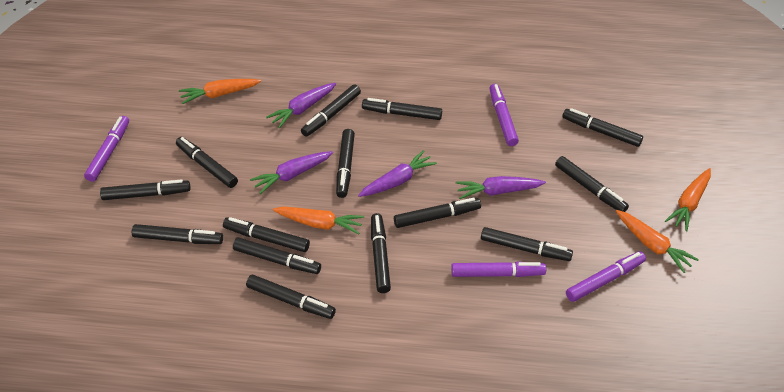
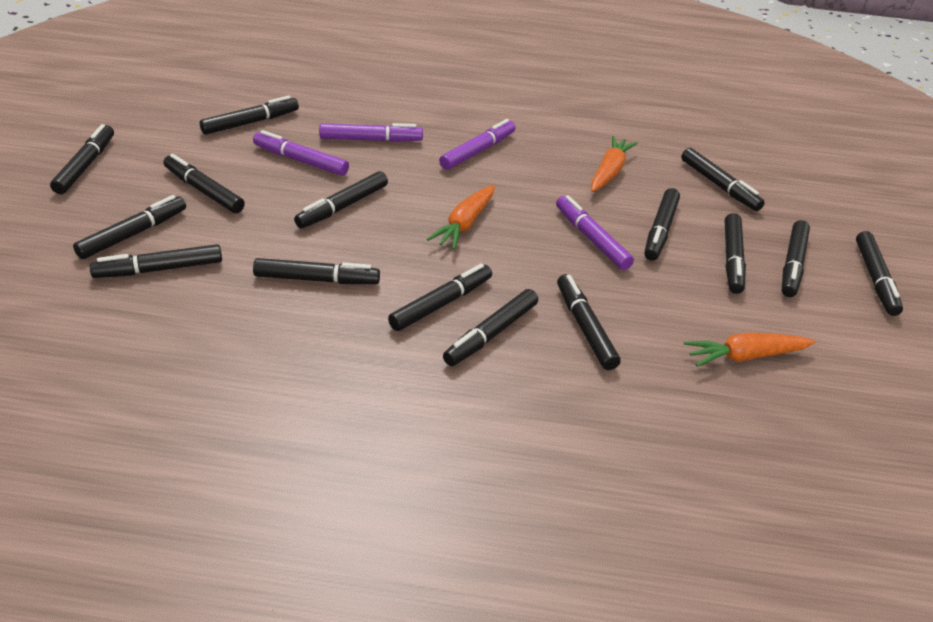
black marker: [100,179,191,200] [132,224,223,244] [176,137,238,188] [223,217,310,252] [233,237,321,274] [246,275,336,319] [301,85,361,137] [336,129,355,198] [362,98,442,120] [371,213,391,293] [394,198,481,228] [481,227,573,261] [555,156,629,212] [562,108,643,147] = 14 -> [50,124,114,194] [73,195,186,259] [89,244,222,278] [163,154,245,213] [200,96,299,135] [253,258,380,284] [294,171,388,228] [388,264,492,331] [443,289,538,366] [557,274,620,370] [644,188,680,261] [681,148,765,211] [725,213,746,294] [782,220,810,297] [856,231,903,316] = 15
orange carrot: [179,79,261,104] [273,207,364,234] [616,210,699,273] [665,168,711,231] = 4 -> [427,185,495,250] [591,136,638,192] [684,333,816,367] = 3
purple carrot: [250,151,333,194] [266,83,336,128] [358,150,437,197] [456,176,546,199] = 4 -> none = 0

